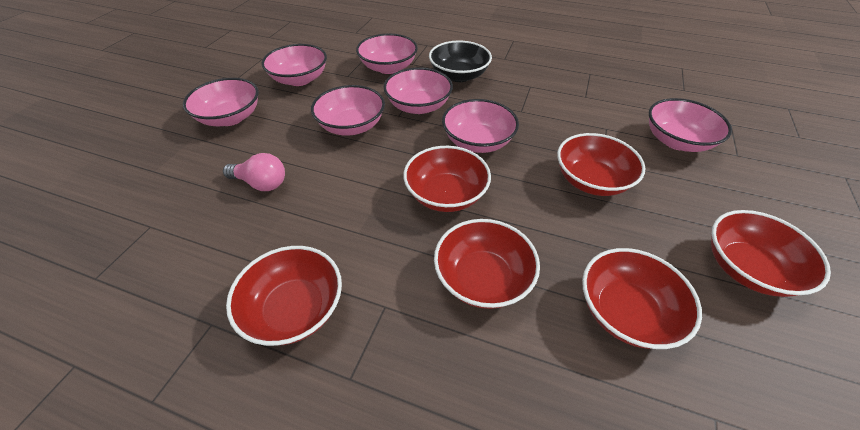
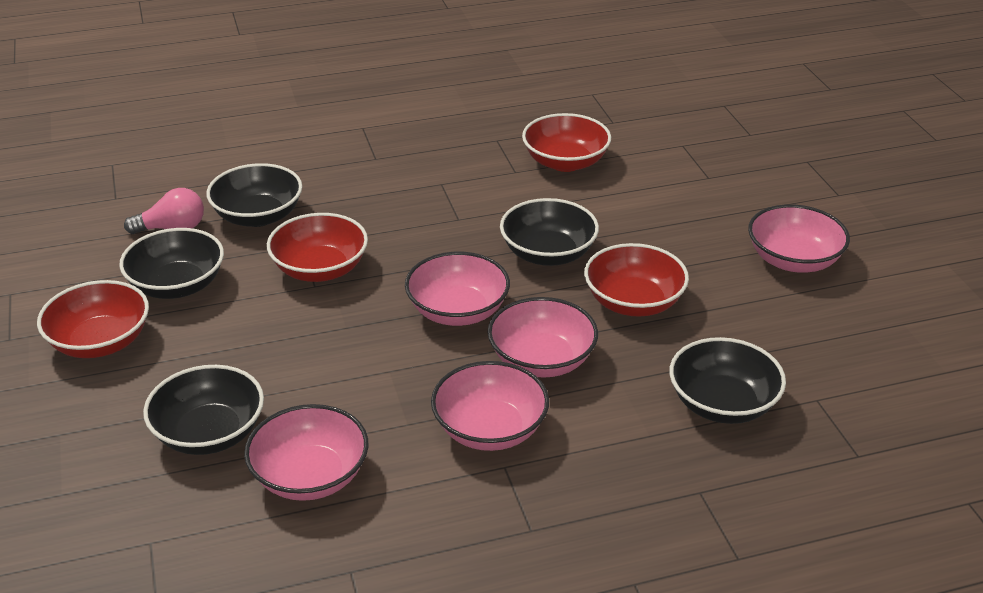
black bowl: [429,41,492,82] = 1 -> [119,228,224,299] [143,365,264,455] [206,163,302,227] [500,198,599,266] [669,337,786,424] = 5
pink bowl: [183,78,259,126] [261,44,327,86] [311,85,385,136] [356,33,418,74] [384,67,453,114] [442,99,519,153] [649,98,732,152] = 7 -> [244,404,368,501] [405,252,510,326] [431,361,549,451] [488,297,598,378] [748,204,850,273] = 5
red bowl: [226,246,342,346] [403,146,491,212] [434,219,540,309] [557,133,645,196] [582,248,702,349] [711,210,831,297] = 6 -> [37,280,149,358] [267,213,368,282] [522,113,611,172] [584,243,689,317] = 4

